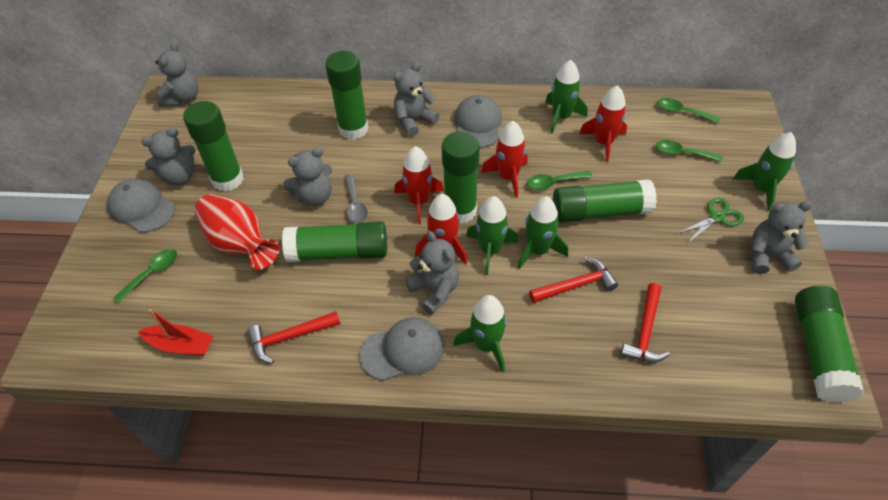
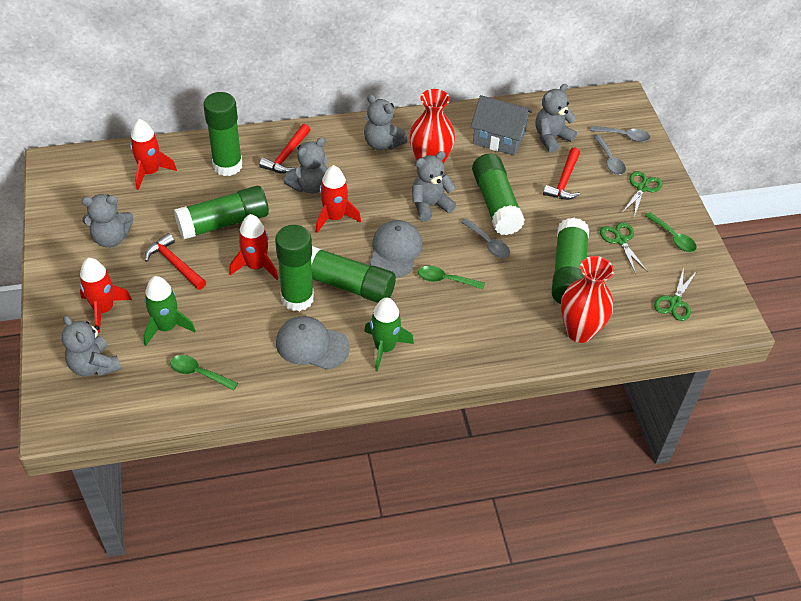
green rocket: [453,295,507,373] [466,196,518,275] [518,196,568,269] [545,60,588,134] [733,132,796,211] = 5 -> [143,276,196,346] [364,298,414,372] = 2
green scissors: [677,198,744,244] = 1 -> [600,222,648,274] [622,171,662,217] [654,267,696,321] = 3
green spoon: [113,249,177,303] [527,171,593,190] [656,140,723,162] [658,98,720,124] = 4 -> [170,355,238,391] [418,266,485,289] [645,212,697,252] = 3
grey cap: [107,179,175,233] [360,317,445,381] [454,95,502,148] = 3 -> [276,316,350,370] [370,220,423,278] = 2
grey house: none = 0 -> [471,95,532,156] = 1
grey spoon: [345,174,368,224] = 1 -> [461,218,510,258] [590,126,650,142] [594,135,626,175] = 3
red boat: [138,309,213,356] = 1 -> none = 0
red vase: [194,194,279,270] = 1 -> [409,89,455,164] [561,256,614,343] = 2

